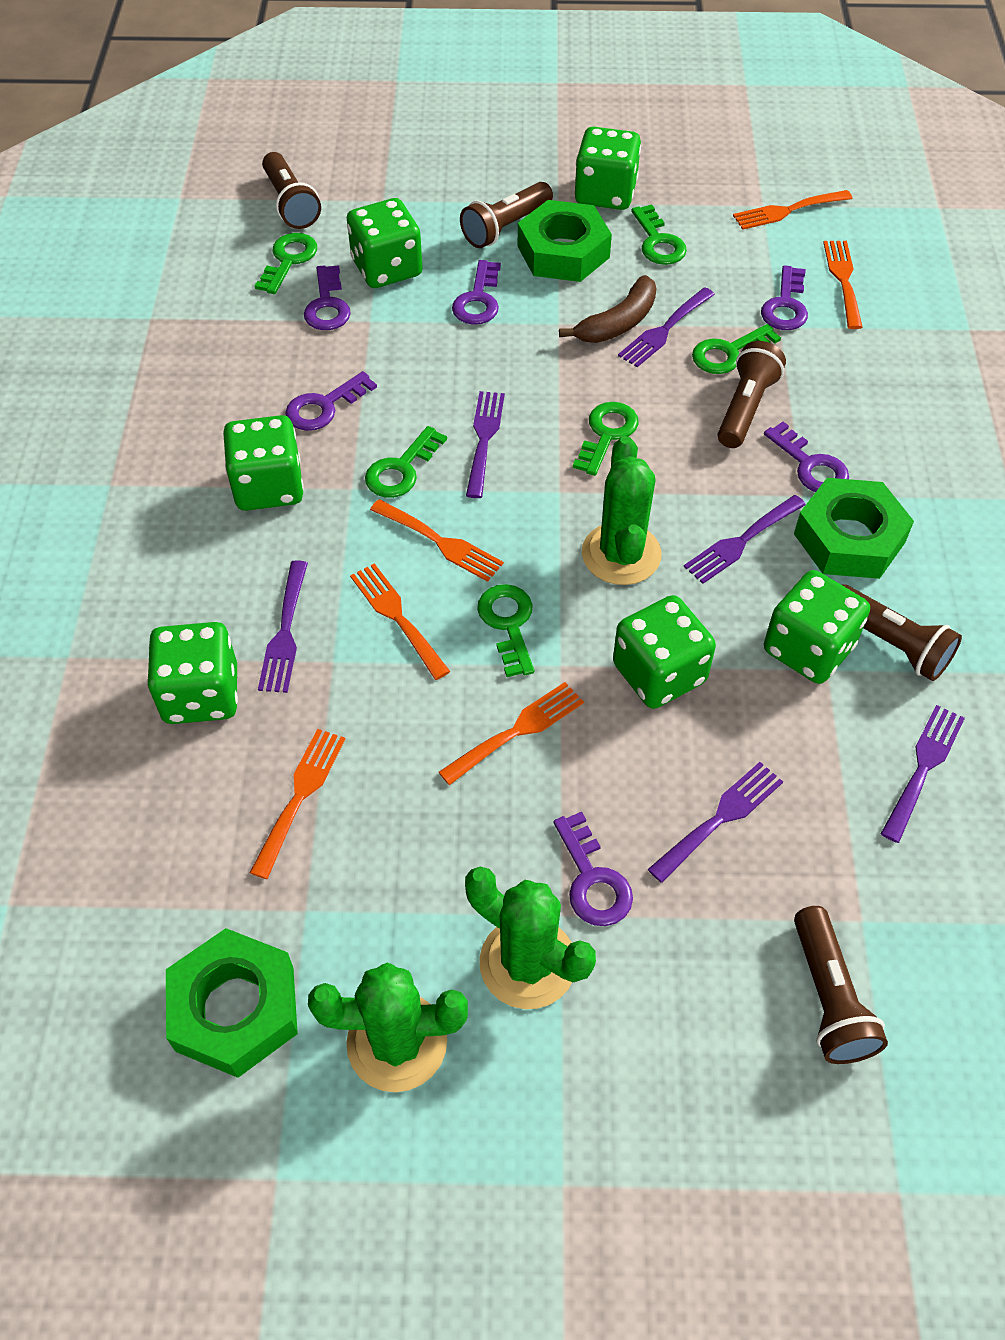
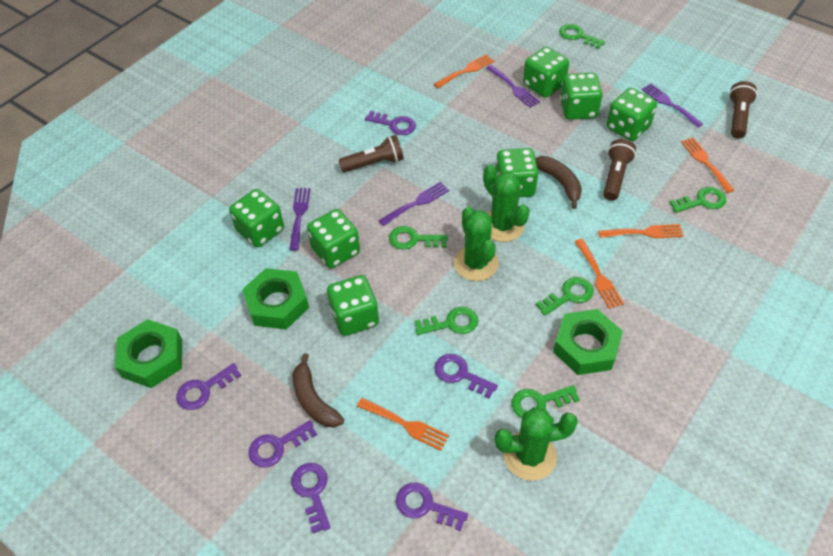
brown banana: [559,275,657,343] = 1 -> [292,353,344,427] [535,156,582,209] = 2
brown flashlight: [262,152,321,229] [460,182,553,248] [718,341,786,448] [794,906,888,1064] [842,584,962,681] = 5 -> [339,135,404,172] [603,139,636,201] [729,81,757,139] = 3
green dice: [147,622,238,724] [223,415,304,511] [347,198,423,288] [575,127,641,210] [613,595,716,709] [764,570,870,684] = 6 -> [229,189,284,247] [307,209,360,268] [327,275,379,336] [496,148,539,197] [523,47,569,98] [560,73,603,120] [607,88,657,141] = 7
orange fork: [250,729,345,879] [350,563,451,680] [370,499,504,582] [439,682,584,785] [733,190,852,230] [823,241,863,329] = 6 -> [357,398,449,451] [434,55,494,88] [574,239,624,309] [598,224,684,238] [681,137,734,193] = 5
purple fork: [258,560,308,693] [466,391,505,498] [618,287,715,367] [648,762,783,883] [684,495,806,584] [881,705,965,843] = 6 -> [289,188,310,251] [378,182,450,226] [486,65,540,108] [641,84,703,128] = 4

